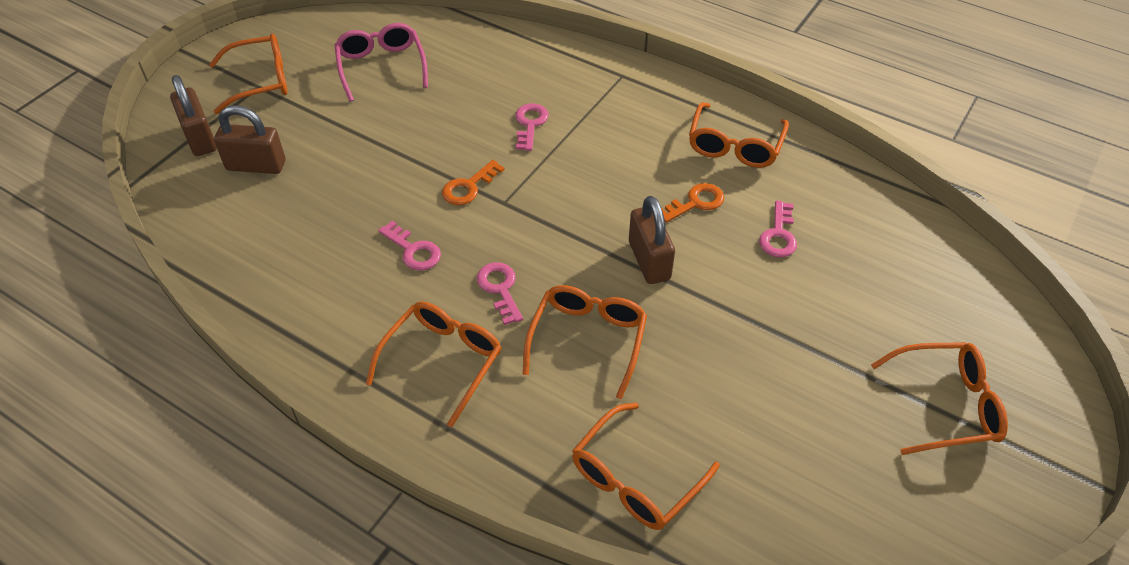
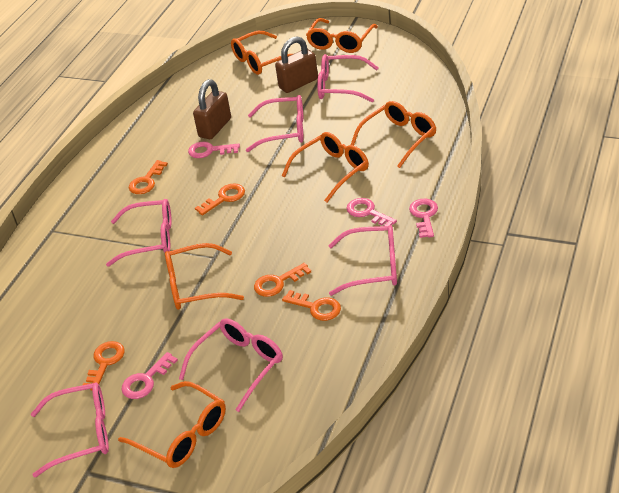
brown padlock: [170,75,217,156] [214,105,285,174] [629,196,675,284] = 3 -> [193,79,231,139] [275,36,318,93] = 2
orange key: [442,160,505,205] [661,183,724,223] = 2 -> [83,341,125,391] [129,160,168,194] [195,183,245,216] [254,263,311,297] [282,290,341,321] = 5
pink glasses: [334,23,428,102] = 1 -> [31,383,109,478] [106,199,172,267] [179,318,283,412] [246,95,304,152] [317,54,379,102] [328,225,397,296] = 6

